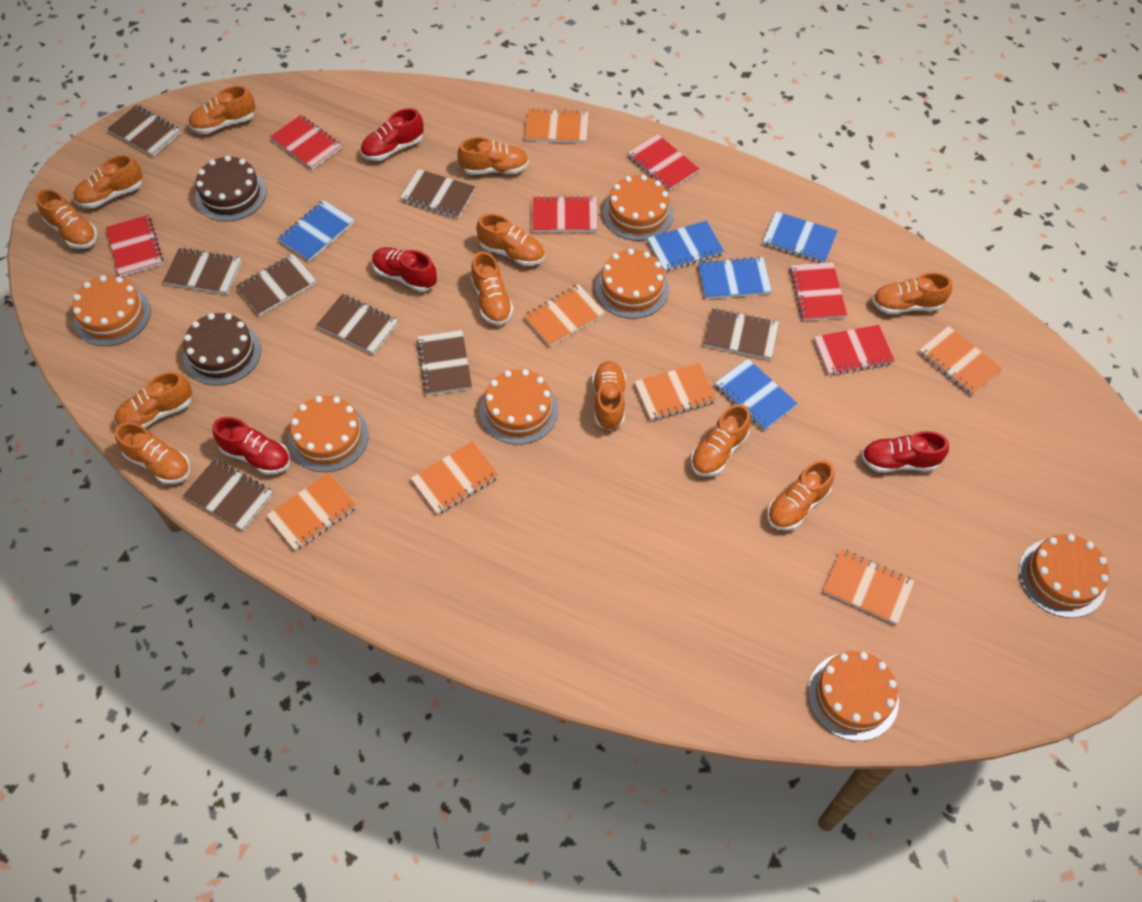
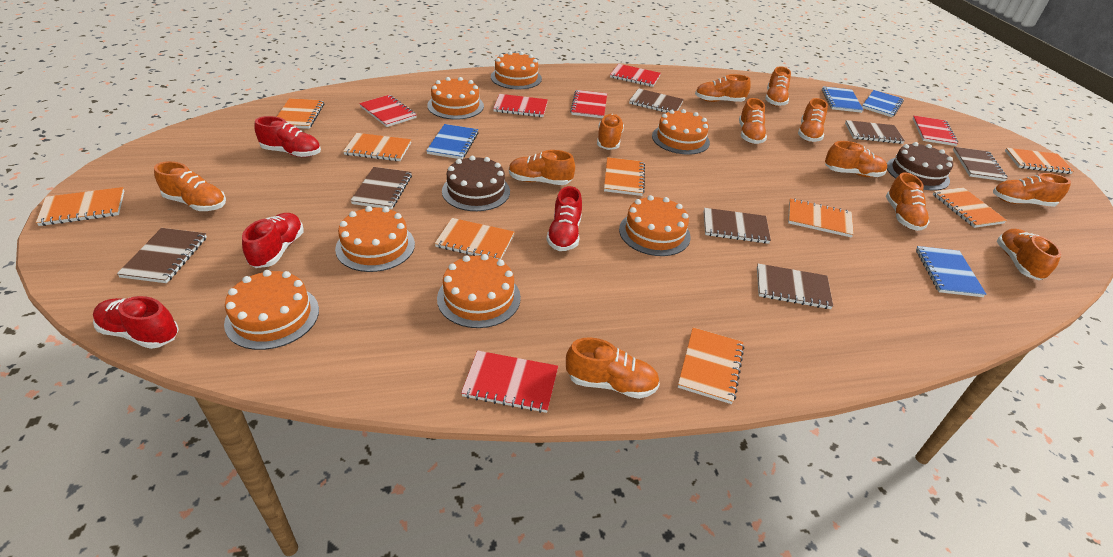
blue notebook: [278,200,354,262] [647,220,724,272] [698,256,772,299] [715,359,798,431] [763,211,838,263] = 5 -> [426,124,479,159] [822,86,863,113] [862,90,904,117] [916,246,986,297] = 4
brown notebook: [107,105,181,157] [163,248,242,294] [183,459,273,531] [236,254,317,316] [316,294,398,355] [400,169,475,218] [416,330,472,396] [703,308,779,360] = 8 -> [117,228,207,283] [350,167,412,209] [629,88,684,113] [704,208,771,244] [757,264,833,309] [845,120,905,144] [953,147,1008,181] = 7
orange notebook: [266,473,357,551] [411,441,499,515] [524,284,605,347] [525,108,589,143] [634,363,717,421] [823,549,915,625] [919,326,1002,396] = 7 -> [36,187,124,226] [277,98,324,129] [343,133,411,161] [435,218,514,260] [604,157,645,196] [678,327,744,404] [788,199,854,238] [933,187,1007,228] [1005,148,1074,174] = 9

